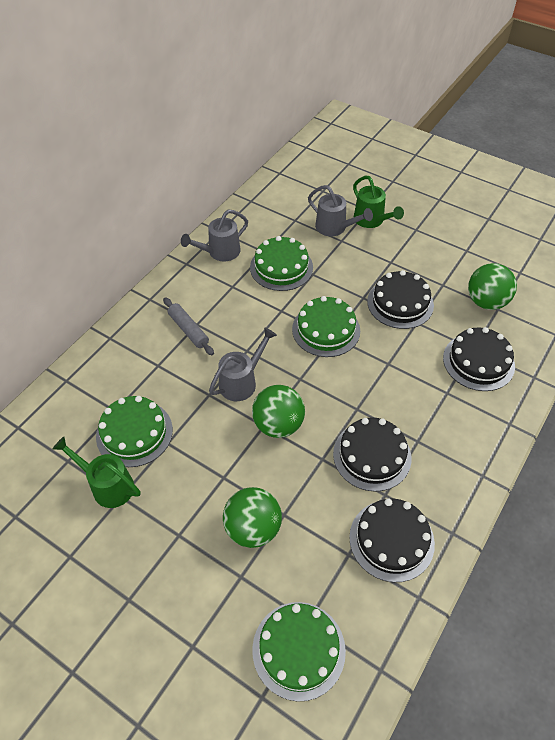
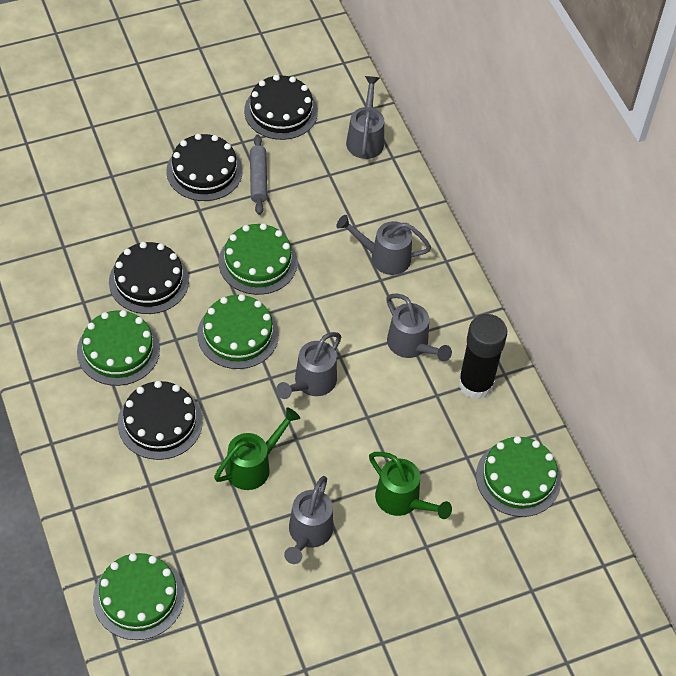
black glue stick: none = 0 -> [458,314,507,399] = 1
green ball: [223,487,282,548] [252,385,305,438] [468,263,517,310] = 3 -> none = 0
green cake: [96,396,173,467] [250,236,313,291] [252,602,346,702] [292,296,360,357] = 4 -> [77,310,160,386] [93,553,184,640] [197,294,279,369] [219,223,297,295] [476,436,561,517] = 5
grey watering can: [181,210,248,262] [209,327,277,401] [308,185,373,236] = 3 -> [276,332,341,399] [284,476,333,564] [336,215,431,275] [346,76,384,159] [386,293,452,362] = 5

